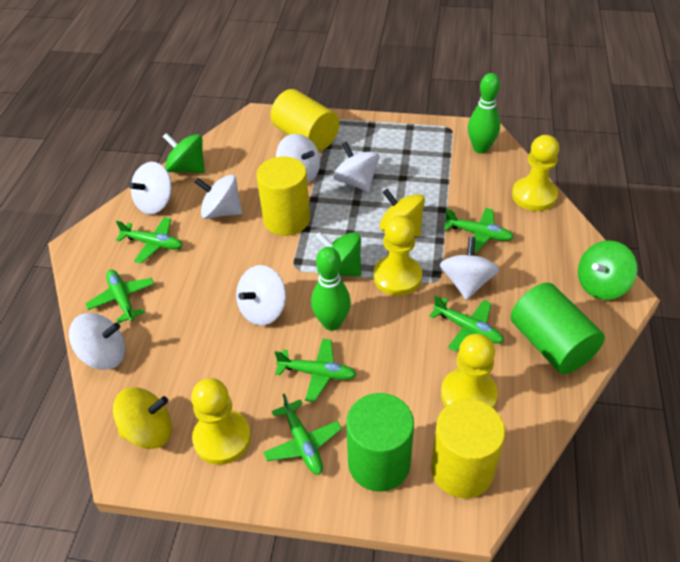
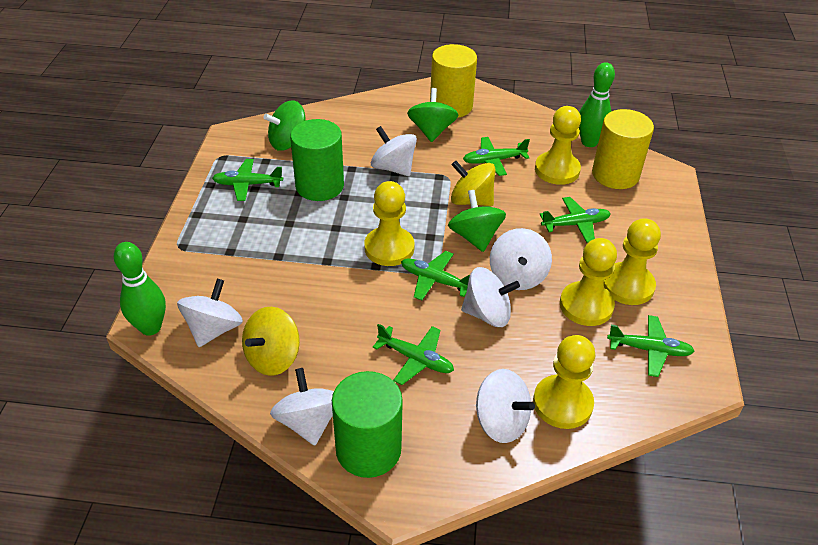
white spinning top: [69,313,125,370] [129,162,172,214] [194,175,242,219] [236,265,286,326] [276,134,320,183] [333,141,379,192] [440,237,499,300] = 7 -> [177,279,243,347] [270,368,334,446] [371,126,417,176] [461,267,520,327] [476,369,535,443] [490,228,552,290] = 6
yellow cylinder: [257,156,310,236] [271,89,339,151] [431,399,505,498] = 3 -> [430,44,477,118] [592,109,654,189] = 2
yellow pawn: [191,378,251,465] [373,215,422,296] [441,334,498,409] [512,135,559,211] = 4 -> [364,181,415,266] [533,335,595,429] [535,106,581,185] [560,238,617,326] [604,218,661,305] = 5

